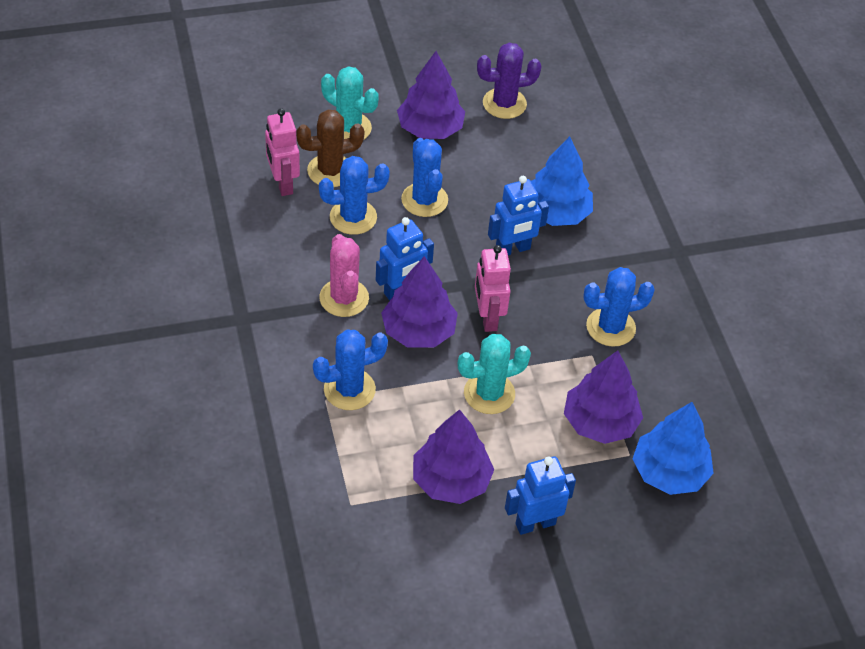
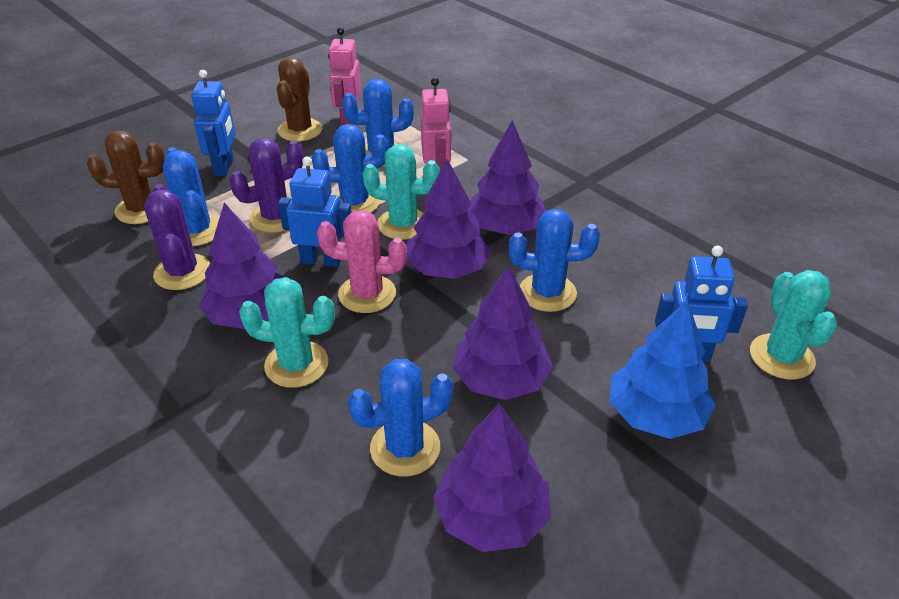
blue cactus: [313,330,388,410] [319,156,390,235] [401,138,448,217] [583,267,655,347] = 4 -> [163,147,219,246] [312,124,388,213] [342,79,414,166] [348,359,453,477] [509,209,600,312] = 5
blue tree: [531,136,593,226] [632,402,714,495] = 2 -> [610,300,716,439] = 1
brown cactus: [296,109,364,187] = 1 -> [87,130,165,224] [277,57,322,141] = 2
purple cactus: [477,43,541,119] = 1 -> [144,184,210,290] [230,138,303,232] = 2
purple tree: [381,256,458,348] [397,51,465,139] [413,409,494,504] [564,350,643,444] = 4 -> [199,203,284,329] [406,159,491,279] [433,403,551,552] [452,265,553,400] [468,120,546,235] = 5
turquoise cactus: [321,66,379,139] [458,334,531,414] = 2 -> [239,277,335,388] [362,144,440,240] [750,270,837,379] = 3

